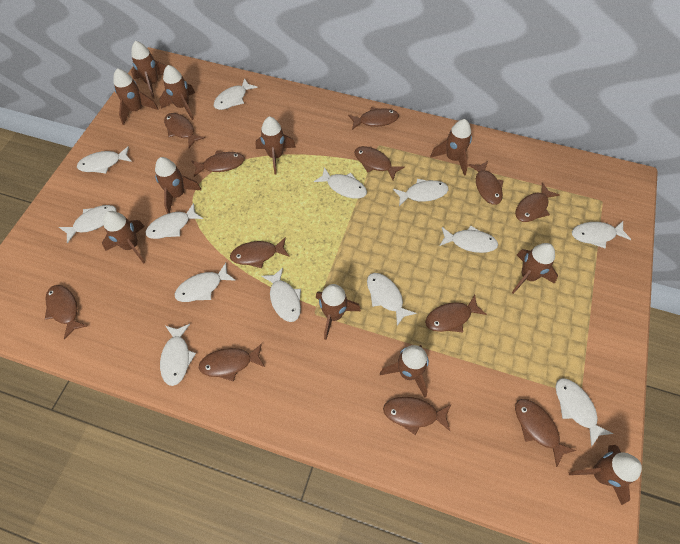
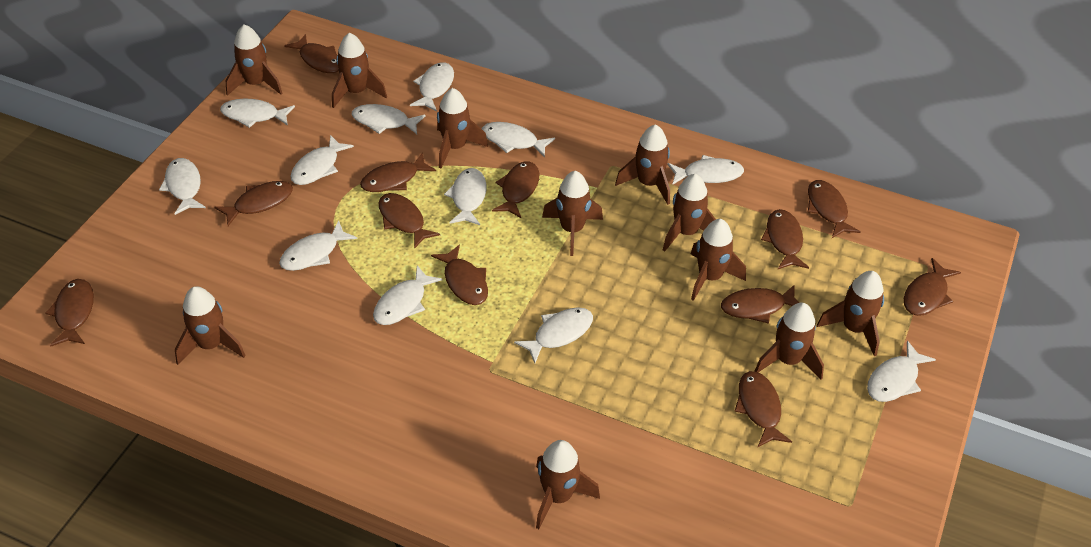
white fish: [59,205,117,244] [77,146,132,173] [146,203,203,239] [160,324,196,386] [175,263,236,302] [214,78,258,110] [261,268,301,322] [314,167,367,199] [367,273,416,326] [393,179,449,206] [440,226,498,253] [556,378,613,447] [572,221,631,248] = 13 -> [159,158,206,215] [220,99,295,128] [279,221,357,271] [290,135,354,185] [352,104,426,134] [373,265,442,325] [410,62,454,111] [444,168,486,225] [482,122,555,157] [514,307,593,364] [667,155,744,185] [867,341,936,402] = 12

